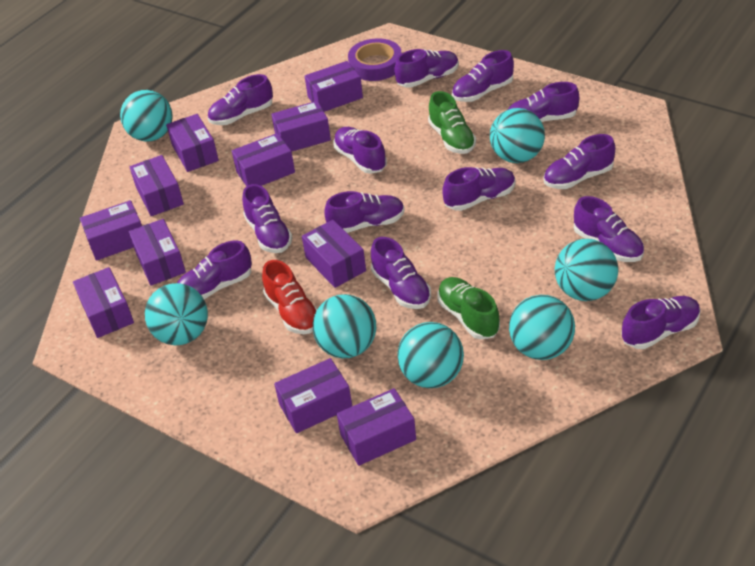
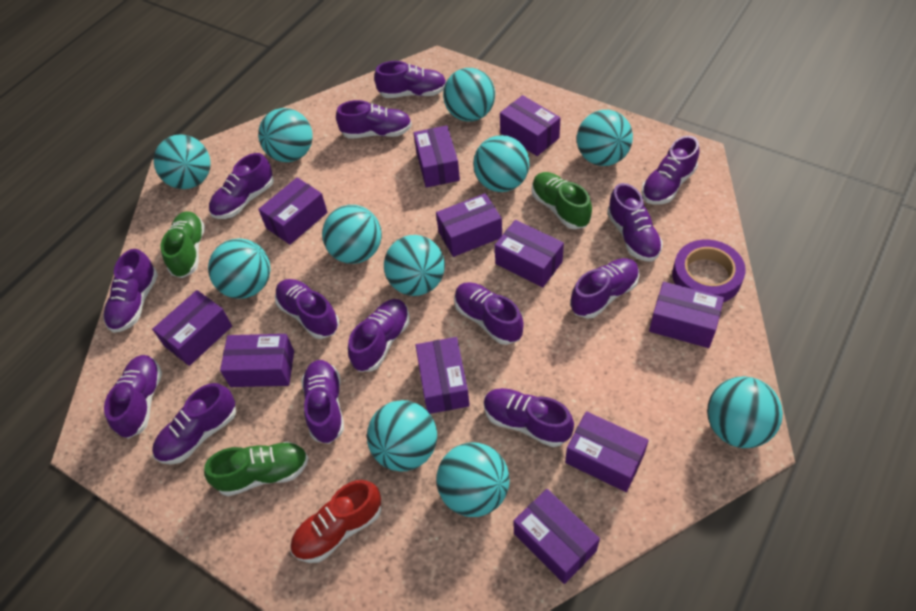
green shoe: [428,91,476,154] [438,277,500,339] = 2 -> [161,212,205,278] [204,442,309,496] [532,172,592,229] = 3
purple shoe: [177,240,252,300] [208,74,273,125] [242,184,293,253] [324,191,405,233] [334,127,387,174] [371,237,431,309] [394,49,459,88] [442,167,515,211] [452,50,514,102] [508,82,579,122] [543,134,615,189] [574,196,644,262] [621,296,701,349] = 13 -> [103,249,158,333] [104,355,162,439] [152,383,236,465] [209,153,274,219] [275,279,339,339] [301,360,344,444] [336,100,412,139] [348,299,410,372] [374,61,446,98] [454,282,524,345] [484,388,574,447] [570,258,639,319] [607,183,663,261] [641,136,699,205] = 14
turquoise ball: [120,90,173,142] [145,283,208,345] [313,294,376,358] [398,322,464,388] [490,108,545,163] [509,295,575,360] [555,239,618,301] = 7 -> [154,134,211,189] [208,238,271,299] [258,108,313,162] [322,205,382,264] [367,400,437,472] [384,235,445,296] [436,442,510,517] [443,68,495,122] [473,135,529,192] [577,110,633,166] [707,376,783,448] = 11

